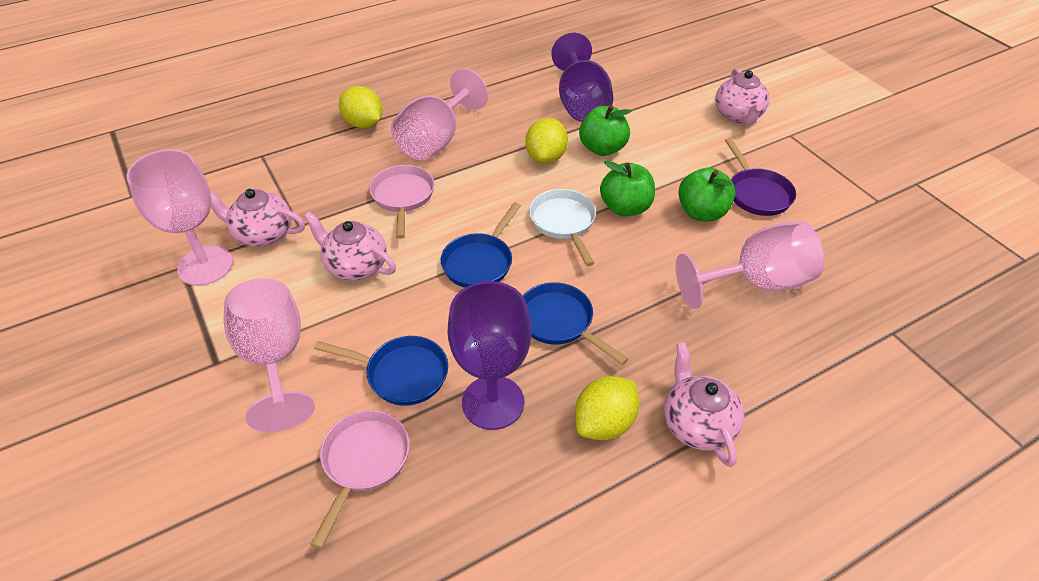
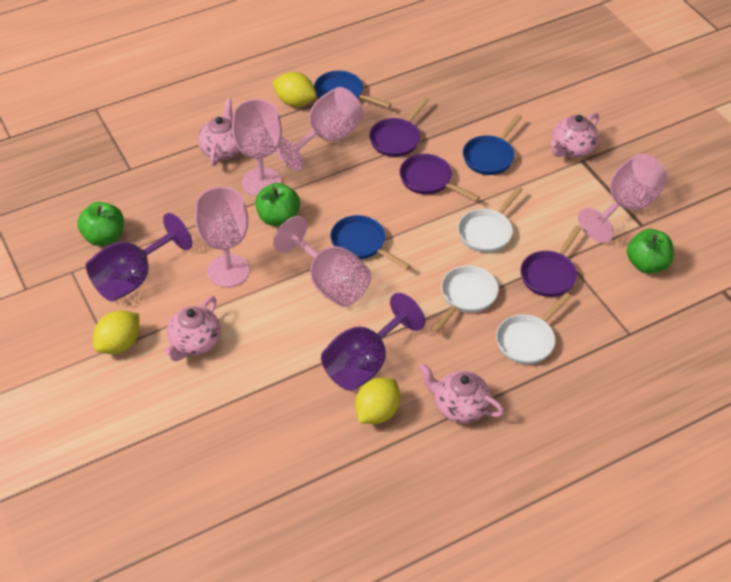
pink goblet: [126,149,233,286] [224,278,315,432] [391,68,488,160] [676,222,824,309] = 4 -> [195,187,250,288] [232,99,282,196] [273,216,371,307] [275,87,364,171] [578,154,668,243] = 5
pink pan: [311,410,410,549] [369,165,434,239] = 2 -> none = 0
purple pan: [725,138,796,216] = 1 -> [369,97,429,157] [399,154,480,201] [521,225,582,297] = 3
white pan: [529,189,596,266] = 1 -> [431,266,499,333] [458,186,523,253] [496,293,571,365] = 3

